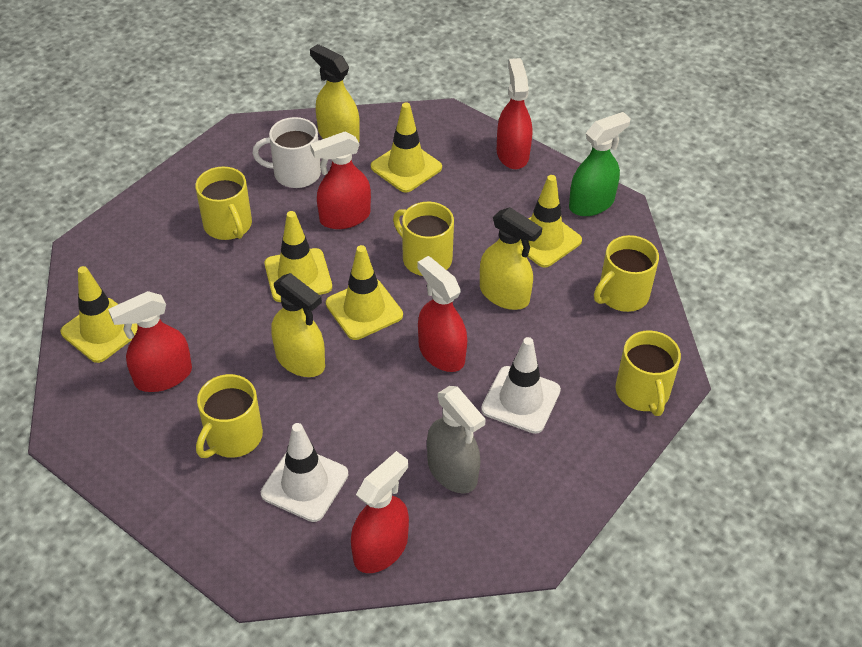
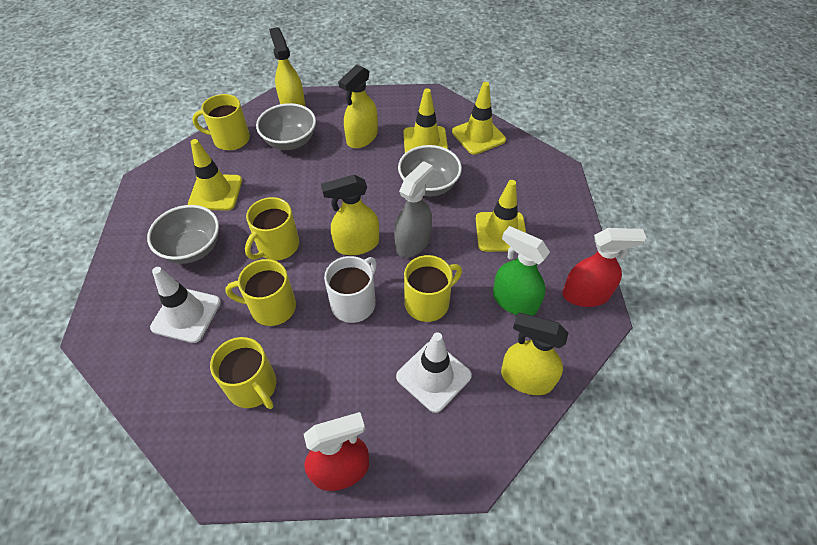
grey bowl: none = 0 -> [147,205,219,264] [256,103,316,150] [398,145,462,196] = 3
red spray bottle: [108,291,192,392] [310,131,371,229] [351,451,409,573] [418,256,467,372] [497,58,532,169] = 5 -> [304,412,369,491] [562,228,646,307] = 2
yellow spray bottle: [271,273,325,377] [310,44,360,142] [480,207,542,310] = 3 -> [269,27,305,106] [321,174,379,255] [338,64,378,148] [501,313,569,395] = 4
yellow traffic cone: [60,266,138,363] [264,211,332,302] [326,245,403,340] [371,103,442,193] [519,175,582,268] = 5 -> [188,139,242,211] [403,88,448,153] [452,82,506,155] [476,180,526,252] = 4

